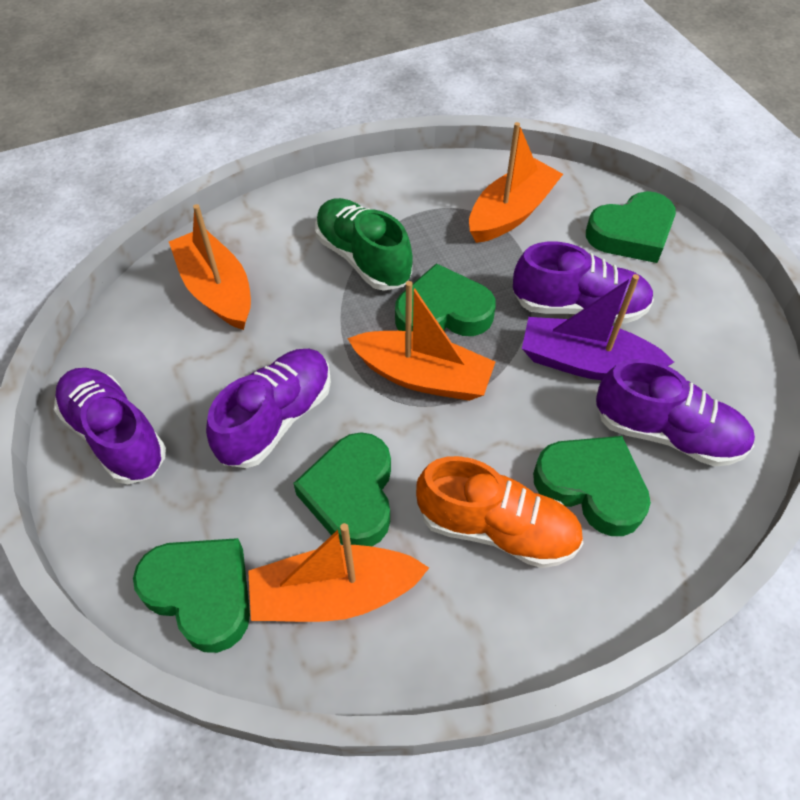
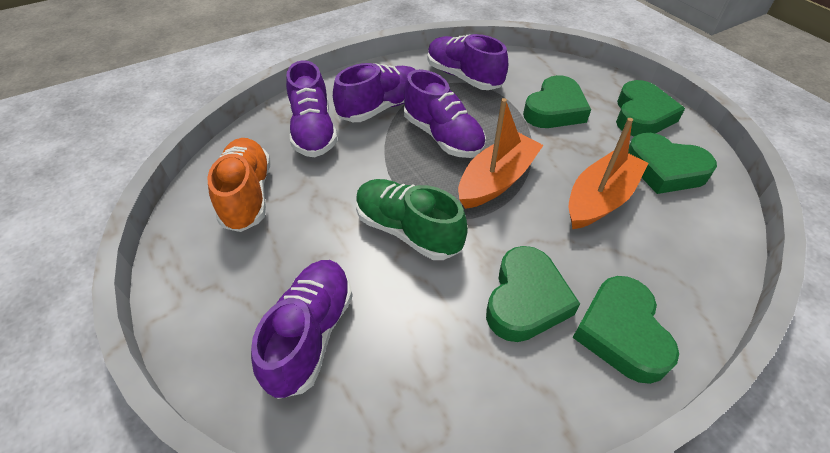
orange boat: [169,204,251,330] [248,523,429,622] [347,281,495,401] [469,122,563,243] = 4 -> [458,98,544,209] [569,118,648,229] = 2
purple boat: [522,274,674,380] = 1 -> none = 0
purple shoe: [54,368,166,484] [206,349,331,468] [513,242,654,324] [596,359,755,467] = 4 -> [251,260,353,399] [286,61,337,157] [333,63,416,122] [404,70,486,158] [427,34,508,90] = 5

